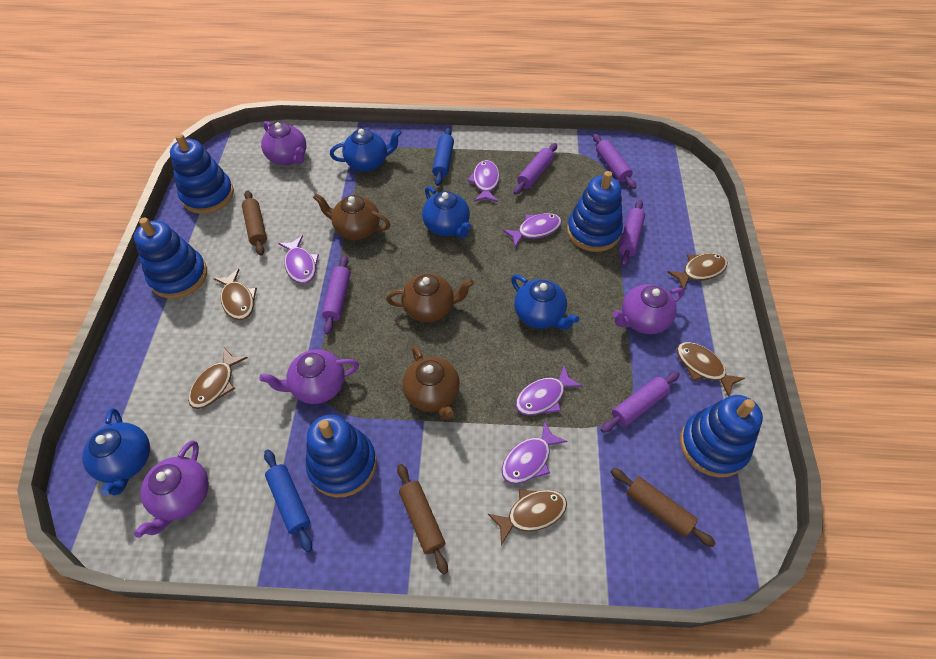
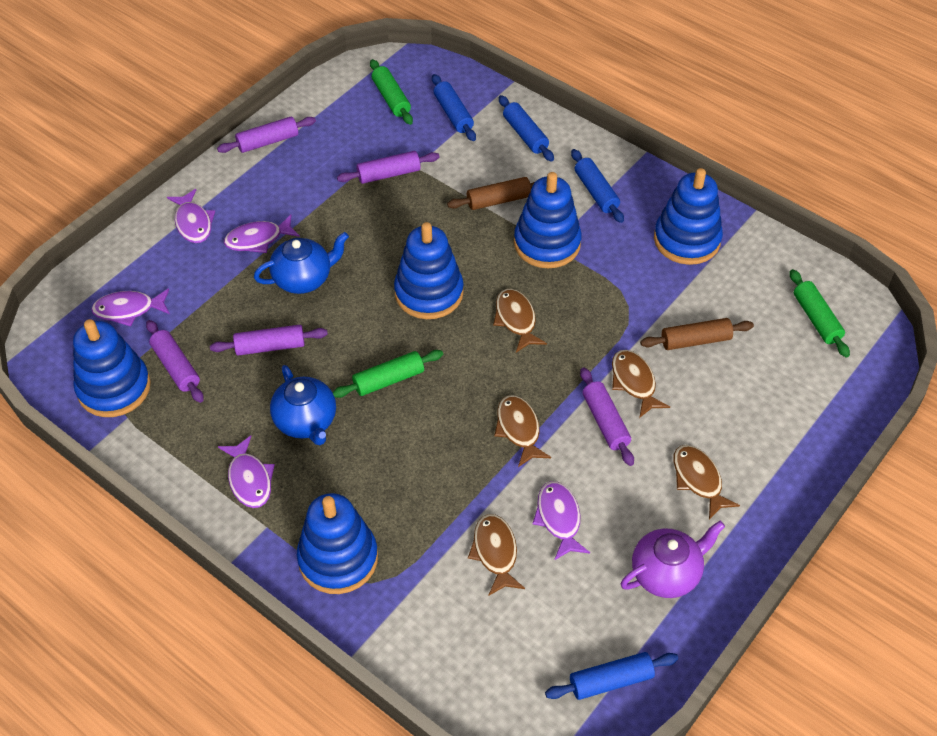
blue rolling pin: [264,449,312,552] [432,127,454,186] = 2 -> [432,74,476,141] [499,95,554,162] [545,652,678,700] [571,149,624,223] = 4
blue teapot: [82,408,150,496] [330,129,402,172] [422,186,471,238] [511,275,579,329] = 4 -> [254,232,349,294] [270,365,336,445] = 2
brown rolling pin: [242,190,267,256] [397,464,448,575] [611,468,716,547] = 3 -> [447,177,535,210] [640,318,754,350] = 2
brown teapot: [313,193,390,240] [386,273,474,322] [403,346,460,420] = 3 -> none = 0
green rolling pin: none = 0 -> [333,350,443,398] [370,59,413,125] [790,269,850,357] = 3
purple teapot: [134,441,209,538] [259,350,359,404] [261,121,306,165] [613,284,684,334] = 4 -> [621,521,725,598] = 1

